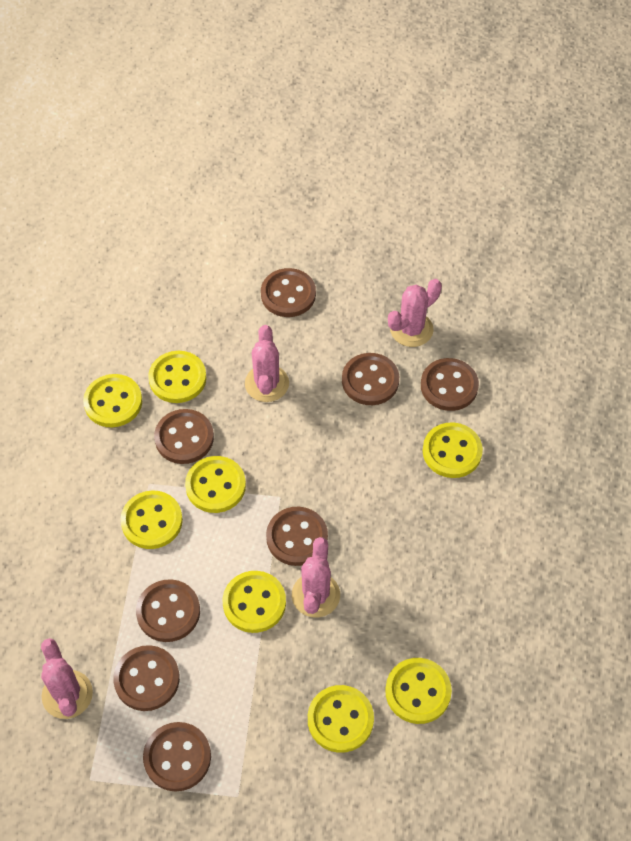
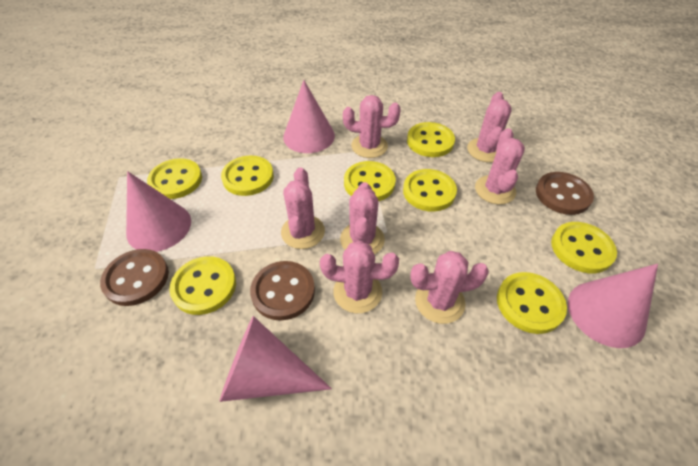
brown button: [113,645,180,711] [136,579,200,642] [143,722,211,792] [154,409,214,464] [261,268,316,317] [266,507,328,566] [342,353,399,405] [421,358,479,411] = 8 -> [100,249,169,306] [250,261,315,321] [536,172,594,215] = 3
pink cactus: [41,638,93,719] [245,325,289,402] [292,537,340,618] [388,279,442,347] = 4 -> [281,168,325,249] [320,241,399,313] [340,182,385,254] [343,95,401,158] [410,251,489,324] [467,92,512,162] [475,128,525,204] = 7
pink cone: none = 0 -> [126,171,191,252] [219,316,332,402] [283,80,335,153] [568,264,658,348] = 4

